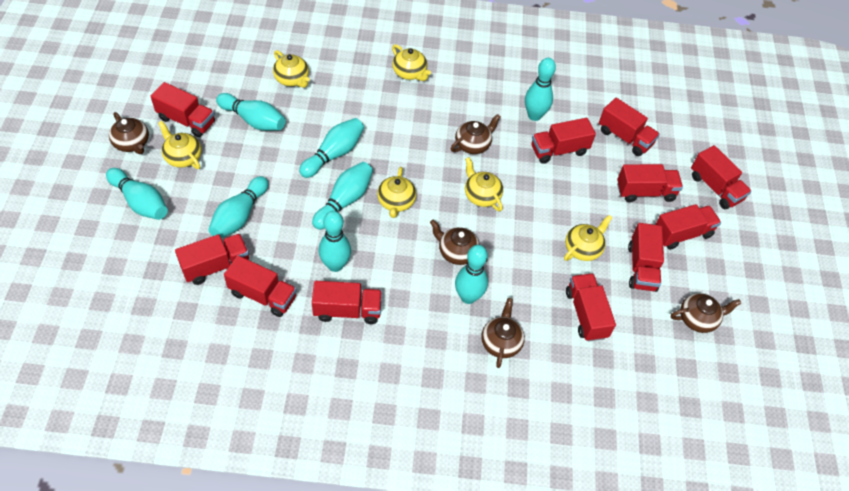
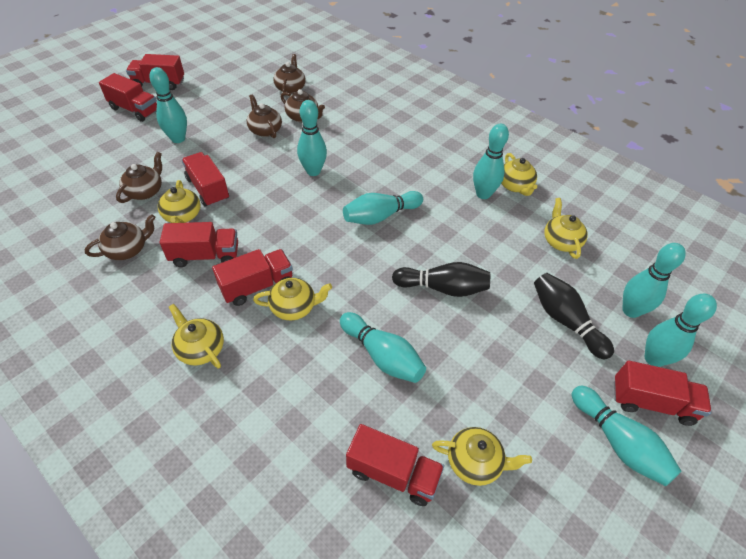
black bowling pin: none = 0 -> [392,262,490,297] [534,273,614,359] = 2
red truck: [151,82,215,137] [175,234,249,285] [224,256,297,317] [312,281,382,324] [531,118,596,164] [566,273,616,342] [599,98,660,156] [617,164,683,202] [628,223,664,292] [655,204,721,250] [691,145,752,209] = 11 -> [99,73,157,122] [126,54,184,90] [160,222,238,267] [182,152,229,207] [212,249,293,306] [346,424,444,506] [614,360,712,426] = 7

